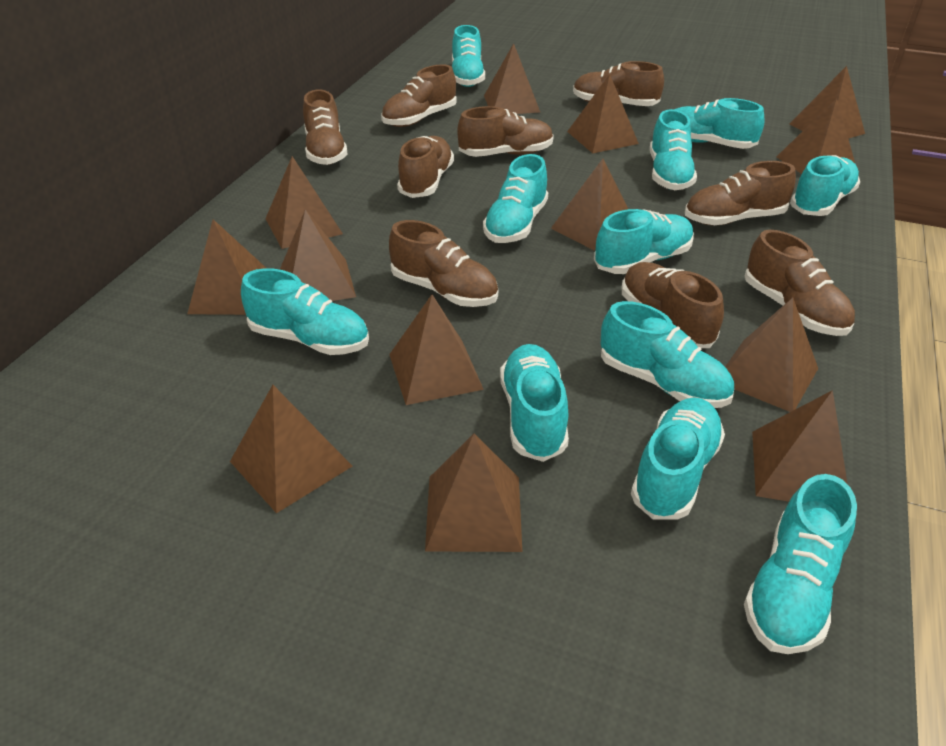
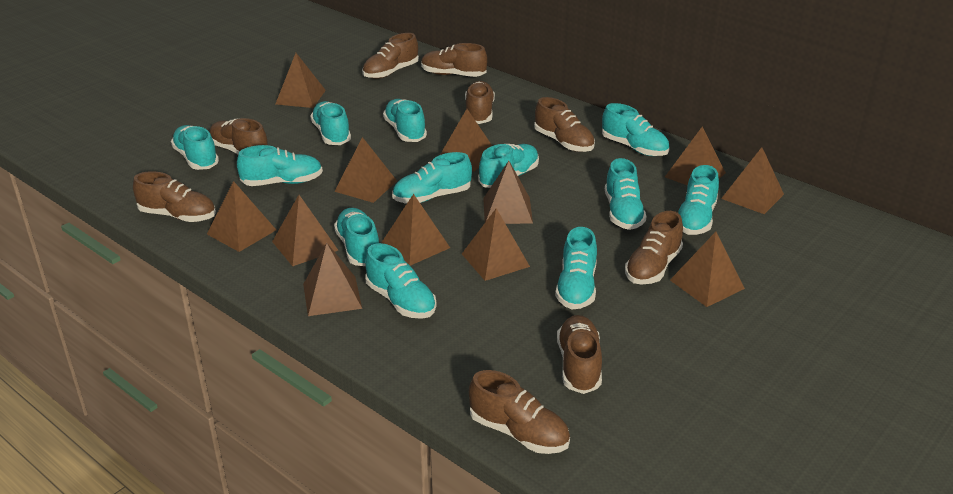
brown pyramid: [187,219,266,315] [230,385,352,513] [265,156,343,249] [280,209,356,301] [389,295,484,405] [425,433,522,552] [484,43,540,114] [551,159,628,251] [567,74,639,153] [725,298,818,412] [752,390,848,502] [777,98,855,174] [790,66,865,139] = 13 -> [207,181,276,252] [272,195,338,266] [276,53,326,108] [303,243,362,316] [334,137,397,203] [381,194,450,266] [440,109,492,171] [462,208,530,281] [483,161,533,224] [665,127,726,186] [670,232,745,307] [721,147,784,214] = 12
turquoise shoe: [241,268,369,355] [452,25,485,87] [483,154,548,243] [500,344,569,462] [594,209,694,274] [601,301,734,408] [631,398,725,520] [650,109,697,190] [674,98,765,149] [744,474,857,654] [790,155,860,216] = 11 -> [171,125,219,170] [237,145,323,186] [310,101,351,145] [334,208,379,266] [365,243,437,319] [383,99,427,142] [392,152,472,204] [478,144,539,188] [555,227,597,309] [602,103,670,156] [605,158,647,230] [678,165,719,235] = 12

